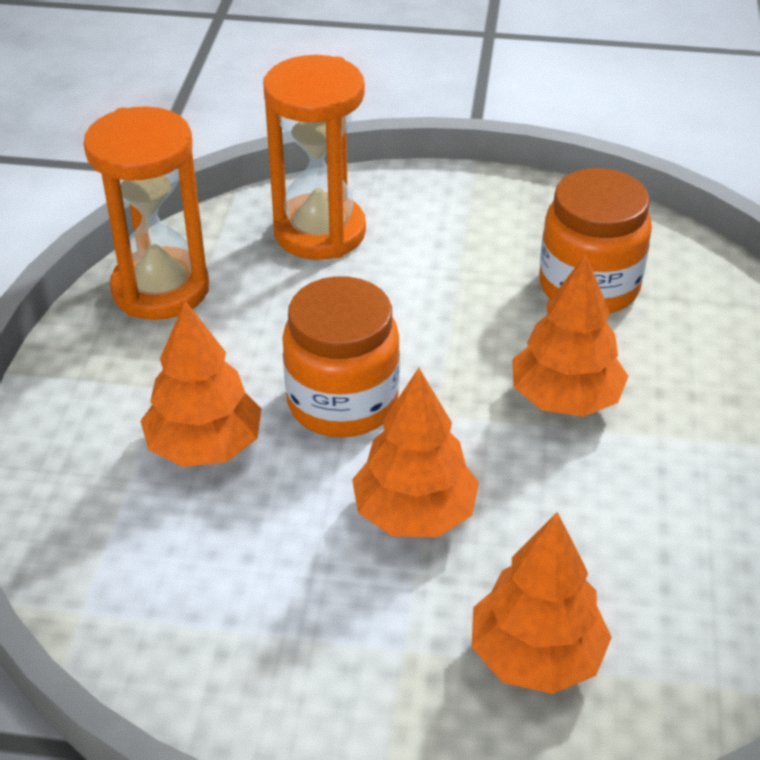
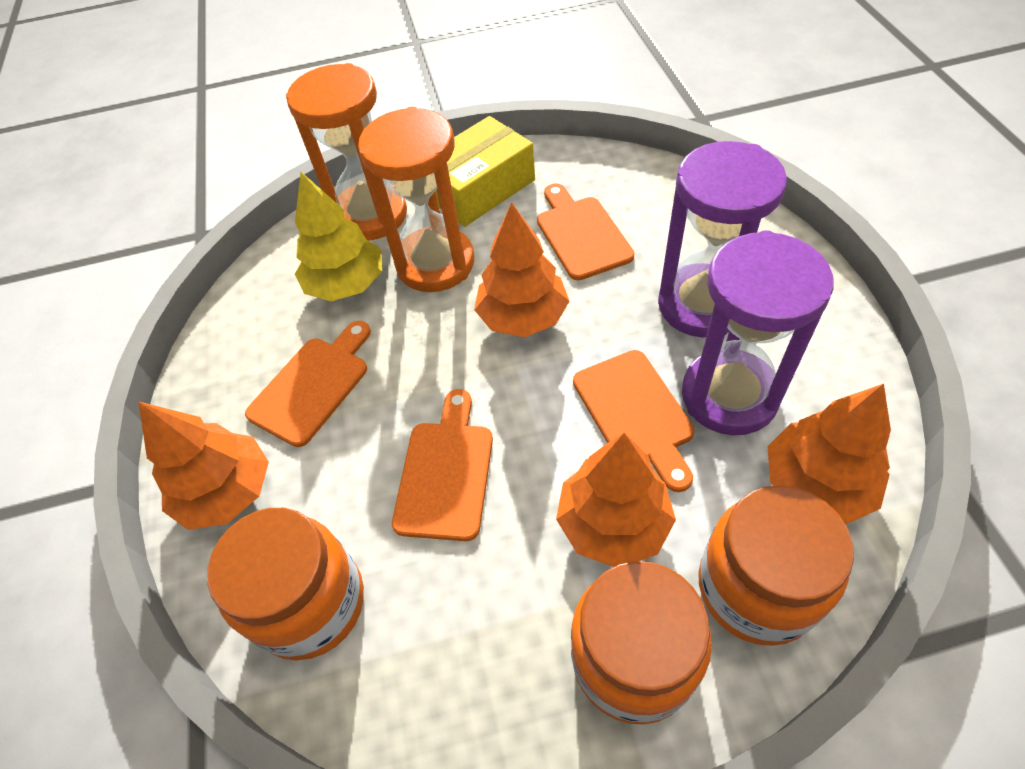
orange cutting board: none = 0 -> [245,321,371,447] [392,389,493,541] [537,183,635,280] [573,350,695,492] = 4
orange jar: [282,276,400,437] [539,168,652,313] = 2 -> [207,508,364,660] [571,561,712,725] [698,485,854,646] = 3
purple hourglass: none = 0 -> [658,141,787,337] [682,230,833,435] = 2
yellow box: none = 0 -> [436,116,535,227] = 1
yellow tree: none = 0 -> [295,172,382,301] = 1

